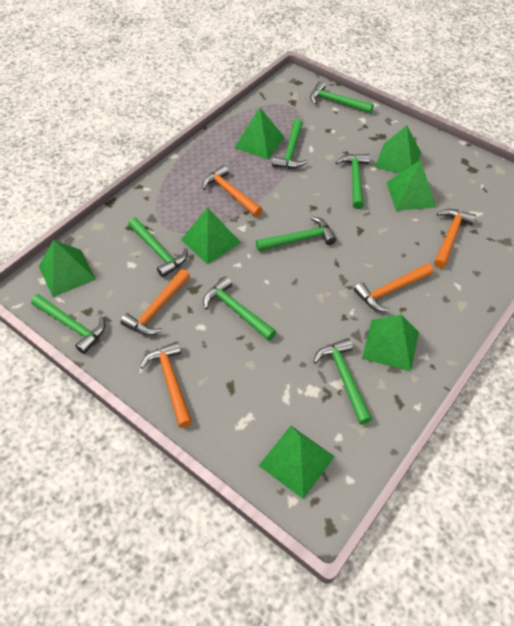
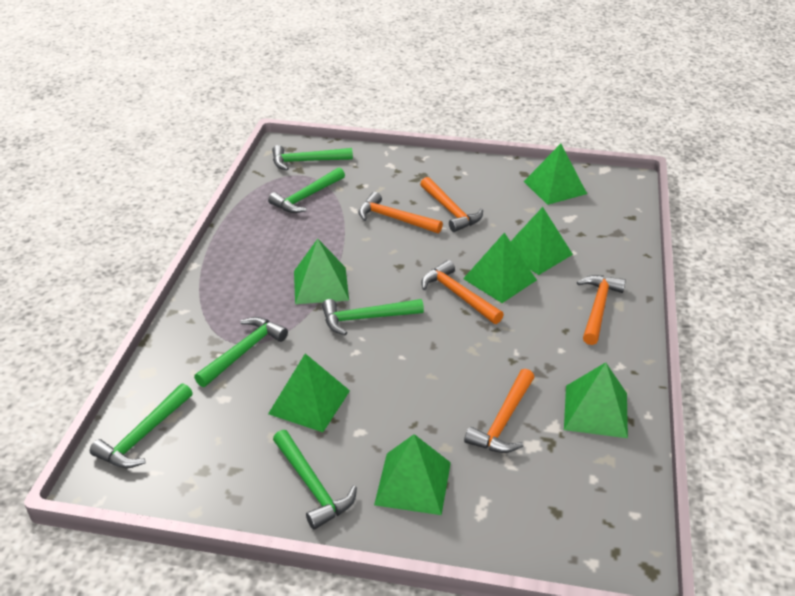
green hammer: [31,294,105,354] [128,218,188,278] [203,276,276,341] [256,216,336,251] [272,119,307,169] [310,81,374,114] [313,338,372,425] [335,154,370,209] = 8 -> [90,383,193,468] [194,317,288,387] [268,168,345,213] [272,145,353,170] [273,430,357,530] [322,299,424,335] = 6

